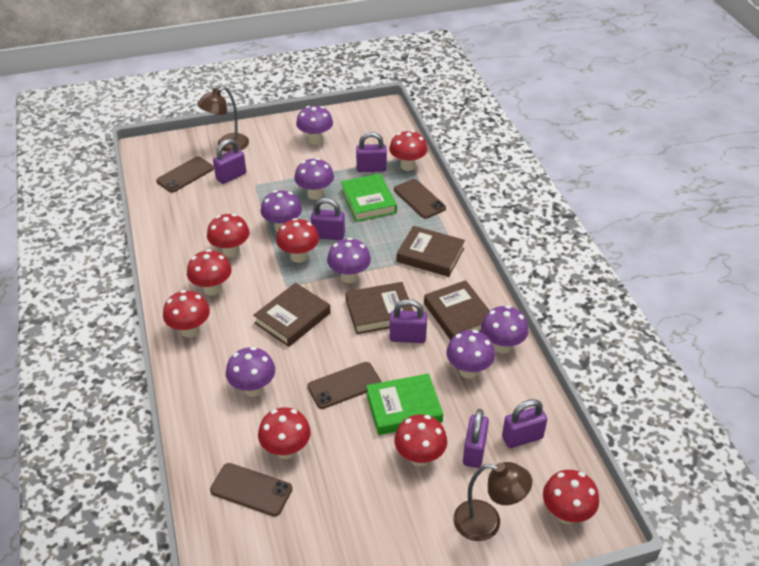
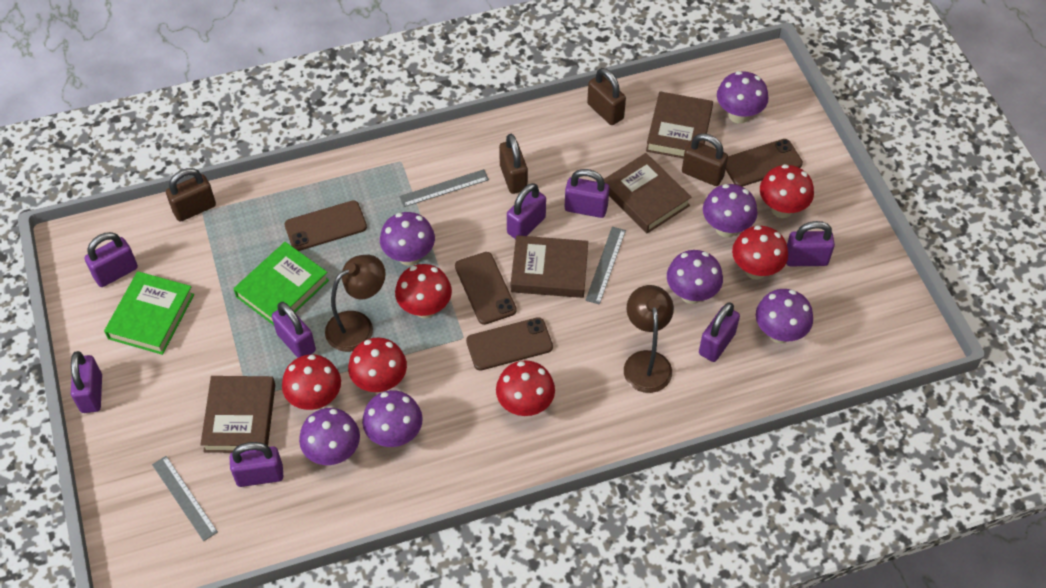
brown padlock: none = 0 -> [166,168,216,222] [499,134,528,194] [587,68,626,125] [682,133,728,186] = 4
grey ruler: none = 0 -> [152,456,218,541] [399,169,489,207] [585,227,626,305] = 3
purple padlock: [213,139,246,184] [311,198,345,240] [356,132,387,172] [390,299,427,343] [463,409,489,468] [502,399,547,448] = 6 -> [71,351,102,413] [85,232,138,287] [230,442,283,487] [272,302,316,358] [507,183,546,239] [565,169,609,218] [699,302,740,362] [786,221,835,266] = 8
red mushroom: [163,290,210,338] [187,249,232,295] [207,214,250,257] [258,407,311,459] [276,218,319,263] [389,130,428,171] [394,414,447,467] [543,470,599,524] = 8 -> [282,355,341,410] [348,338,407,393] [395,264,452,318] [496,360,555,416] [732,226,788,280] [760,164,814,218] = 6

